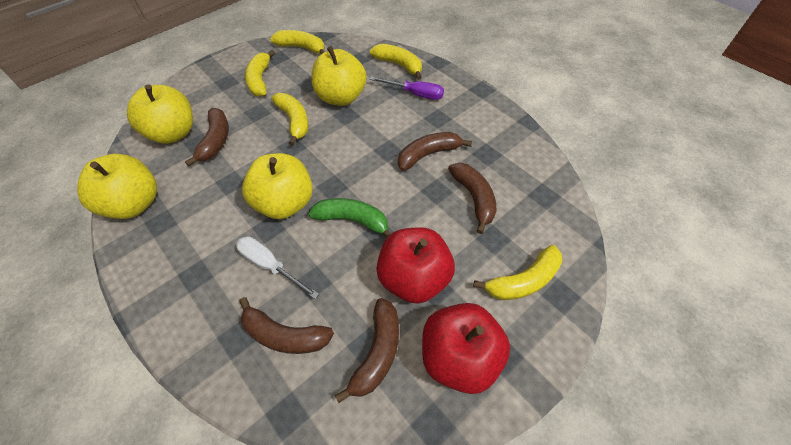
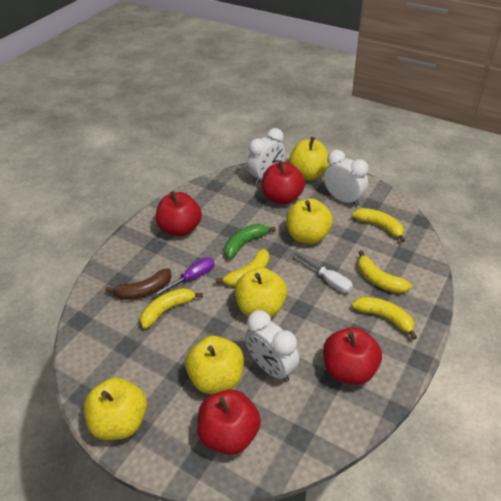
brown banana: [185,108,229,166] [239,297,334,354] [335,298,399,403] [398,132,472,171] [448,163,496,234] = 5 -> [106,268,172,300] = 1
red apple: [376,227,455,304] [422,303,510,394] = 2 -> [156,191,202,237] [197,390,261,455] [262,160,305,205] [323,327,382,385] = 4
white clock: none = 0 -> [245,310,299,382] [247,128,285,185] [324,150,369,207] = 3
yellow apple: [77,154,157,219] [127,84,193,144] [242,153,313,219] [312,46,366,106] = 4 -> [83,377,147,440] [185,336,244,394] [235,267,287,317] [286,198,333,244] [289,137,330,180] = 5

